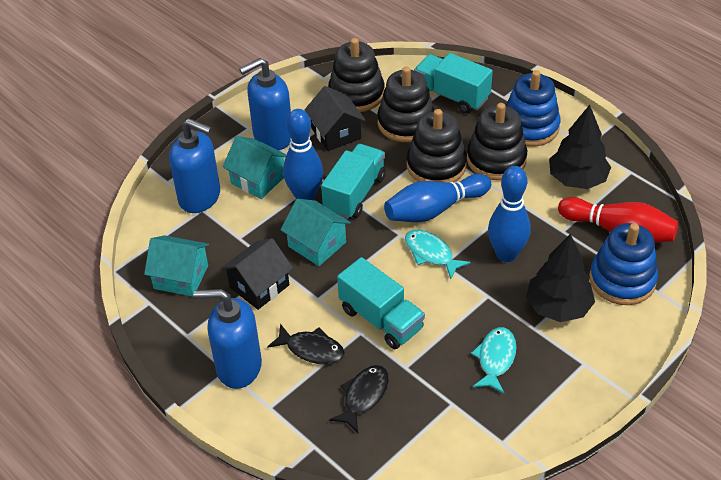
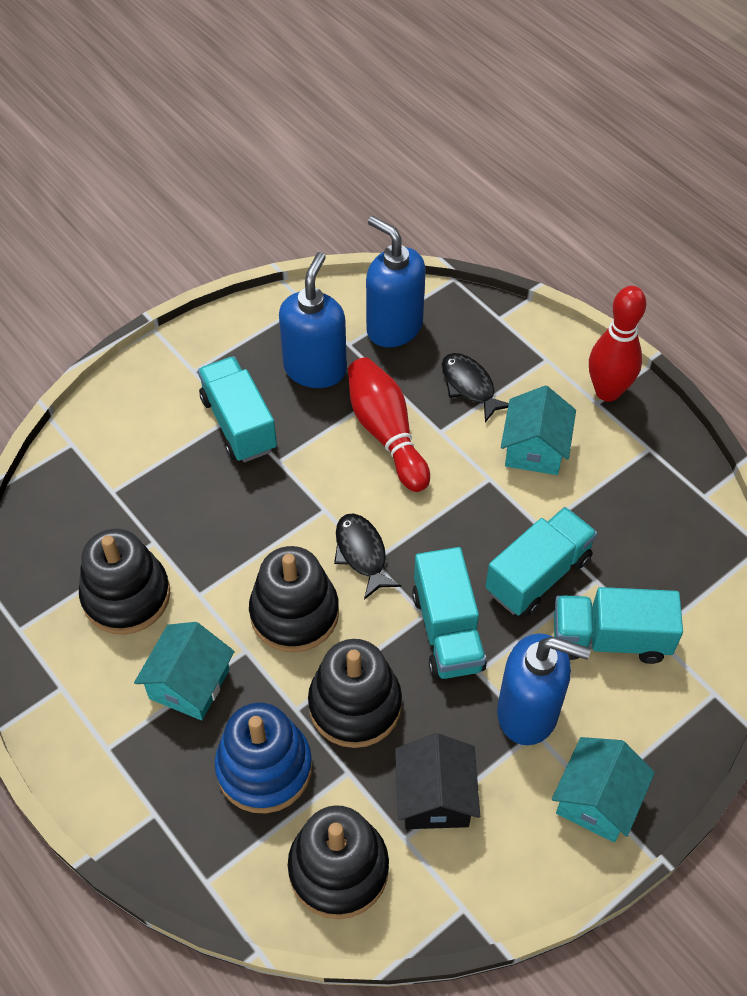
black house: [221,238,293,310] [305,86,366,151] = 2 -> [395,733,480,829] = 1
black tree: [526,234,595,322] [549,105,611,189] = 2 -> none = 0
blue bowling pin: [283,109,323,200] [384,174,491,222] [488,166,530,262] = 3 -> none = 0
blue stacking toy: [506,70,561,147] [589,223,658,305] = 2 -> [215,703,312,814] = 1
red bowling pin: [558,197,678,243] = 1 -> [348,357,430,492] [589,286,646,402] = 2
turquoise fish: [405,230,471,279] [471,327,516,394] = 2 -> none = 0
turquoise truck: [321,144,386,219] [337,257,425,349] [414,53,493,114] = 3 -> [198,356,277,462] [412,547,487,679] [485,507,597,616] [554,587,683,664] = 4

